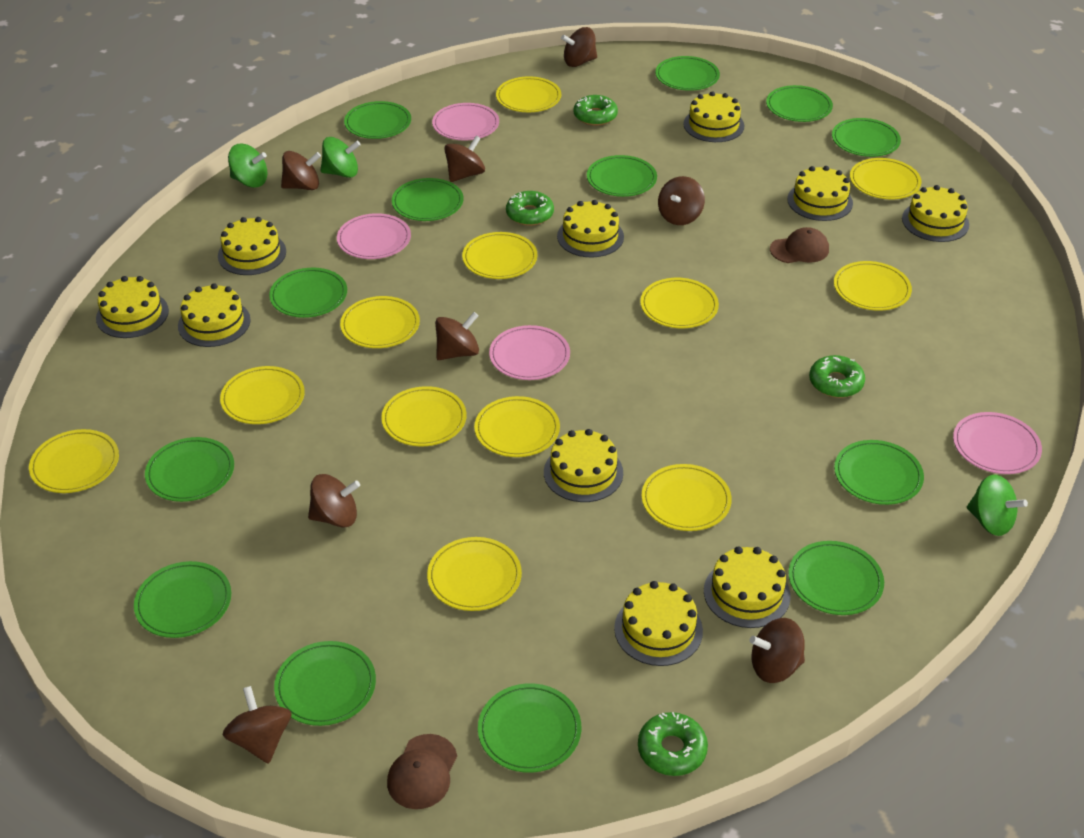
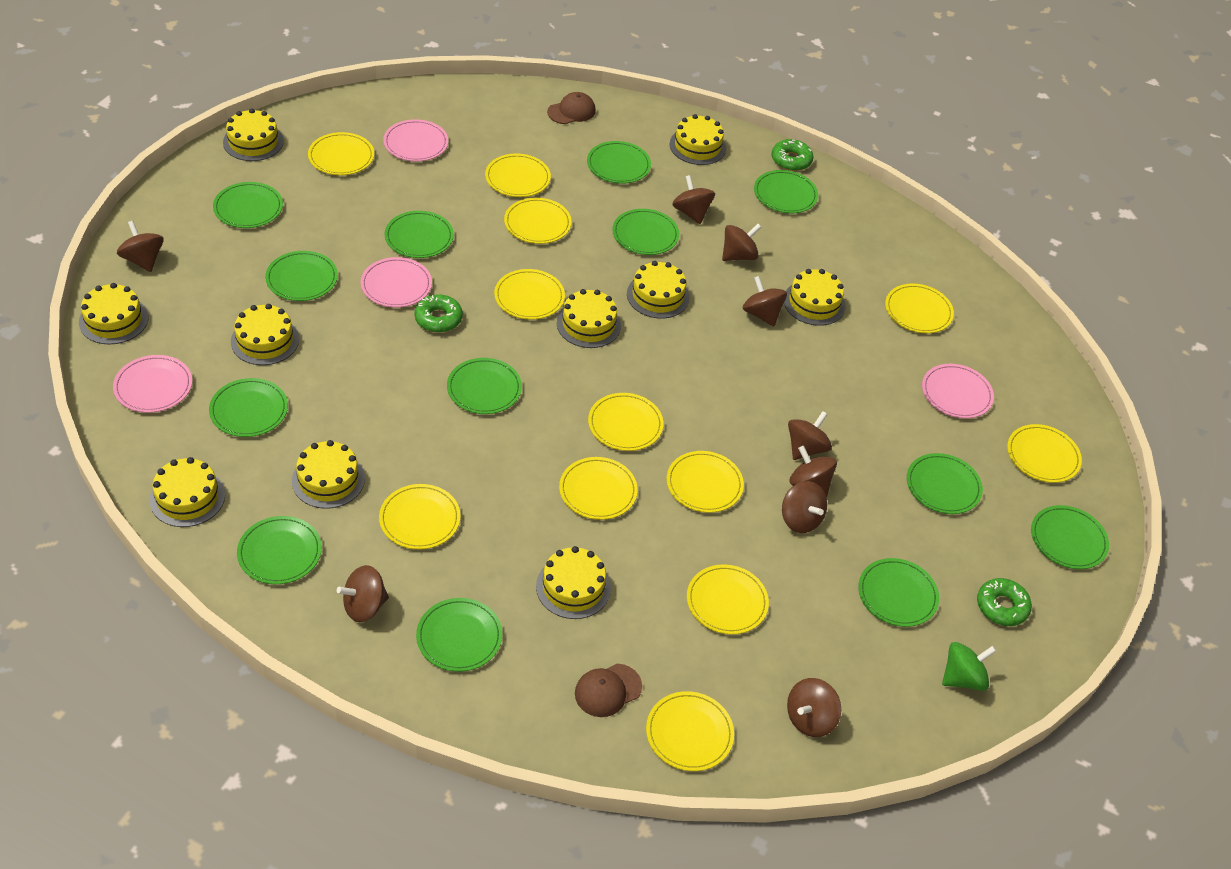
brown spinning top: [223,686,292,764] [281,151,321,190] [308,474,360,527] [435,312,479,360] [444,136,485,182] [561,27,597,67] [658,176,705,225] [750,618,805,683] = 8 -> [117,221,164,272] [337,565,389,622] [672,175,715,224] [722,224,761,261] [743,276,787,327] [782,481,827,533] [787,678,841,737] [788,411,832,460] [789,446,837,498] = 9
green donut: [506,191,554,226] [574,95,618,126] [638,712,708,776] [809,355,865,398] = 4 -> [414,294,463,333] [771,139,813,171] [977,578,1032,626] = 3
green spinning top: [228,144,267,188] [320,137,361,178] [967,475,1028,536] = 3 -> [942,642,996,691] = 1

